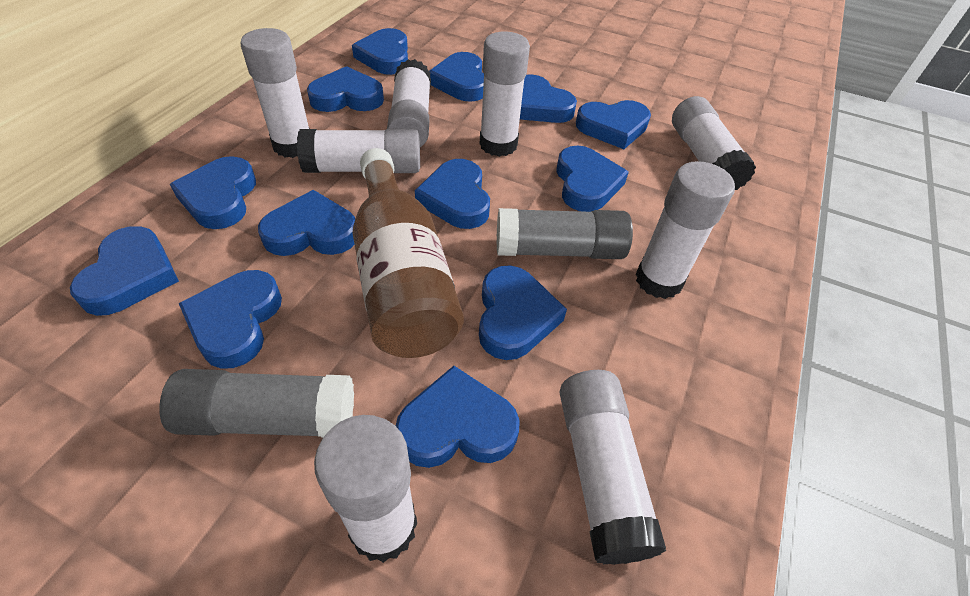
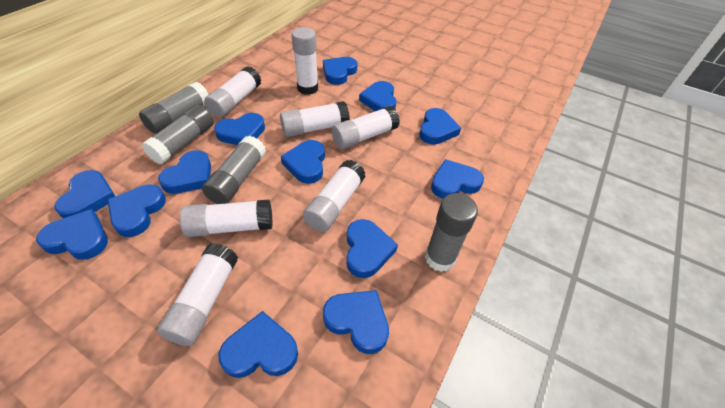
brown bottle: [352,148,464,358] = 1 -> none = 0
grey glue stick: [159,369,354,438] [497,208,633,259] = 2 -> [139,82,209,134] [142,105,214,165] [202,136,266,204] [425,193,478,272] = 4
white glue stick: [241,28,310,158] [297,129,420,173] [314,415,417,563] [387,59,431,147] [480,32,530,157] [559,370,666,565] [636,161,735,299] [672,96,756,190] = 8 -> [157,243,238,346] [180,200,273,237] [204,66,261,118] [280,101,350,137] [291,27,318,95] [303,160,366,232] [332,106,400,149] = 7

